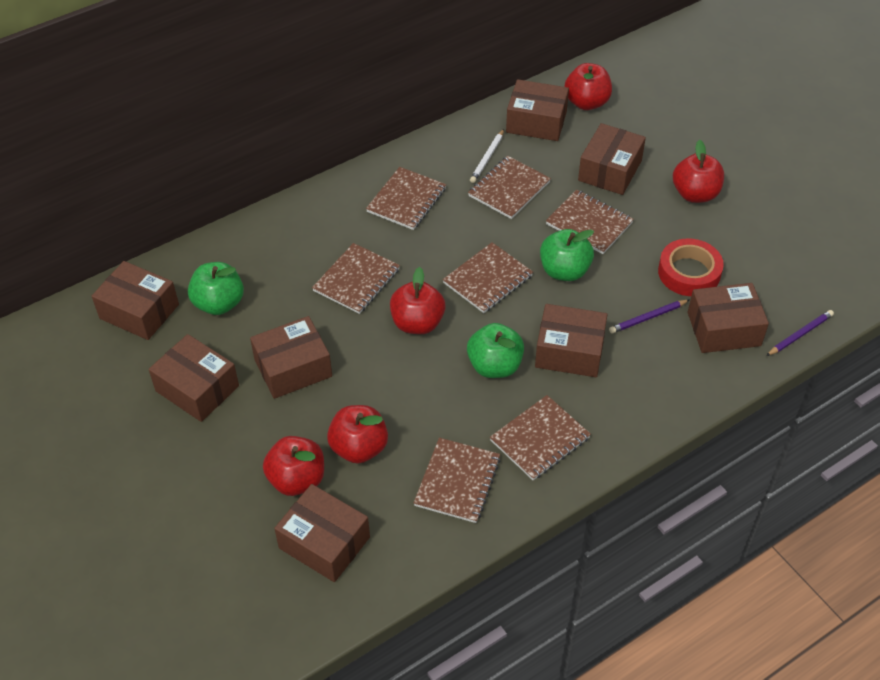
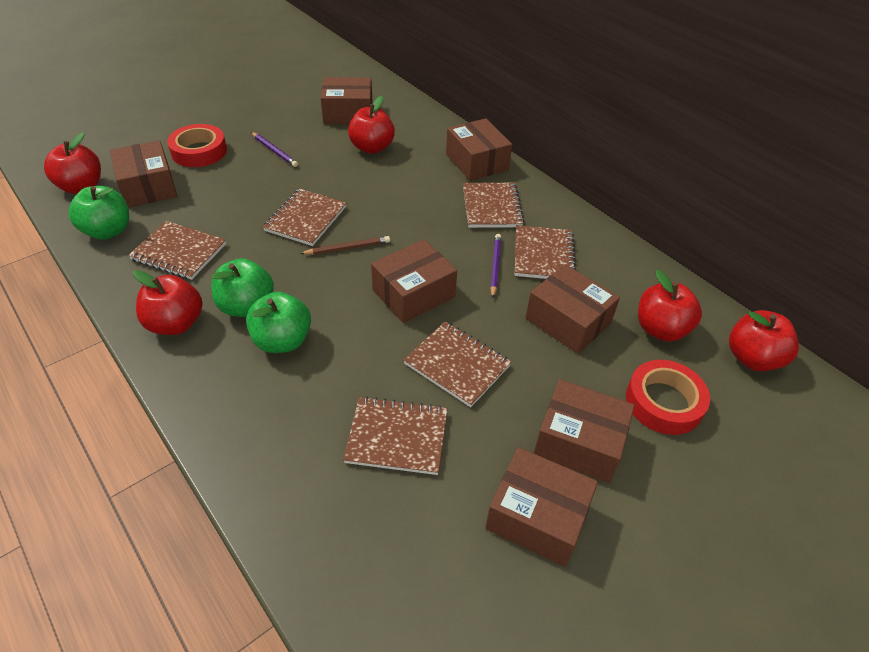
brown box: [92,261,179,340] [149,334,239,422] [250,316,332,399] [274,484,370,582] [506,79,569,141] [535,304,607,377] [578,123,646,195] [688,283,769,353] = 8 -> [110,140,177,208] [321,77,373,124] [371,239,457,323] [446,118,512,181] [485,447,598,567] [525,264,620,354] [534,379,635,483] = 7
brown notebook: [312,243,400,314] [366,167,446,230] [414,438,501,523] [443,242,533,313] [468,156,551,219] [490,395,591,480] [546,190,634,254] = 7 -> [128,221,226,280] [263,189,346,246] [343,396,447,475] [404,321,511,407] [463,183,524,228] [515,225,576,279] = 6
brown pencil: none = 0 -> [300,236,390,255] = 1
red tape: [658,238,724,296] = 1 -> [167,124,227,167] [626,360,710,435] = 2
white pencil: [470,129,504,183] = 1 -> none = 0

